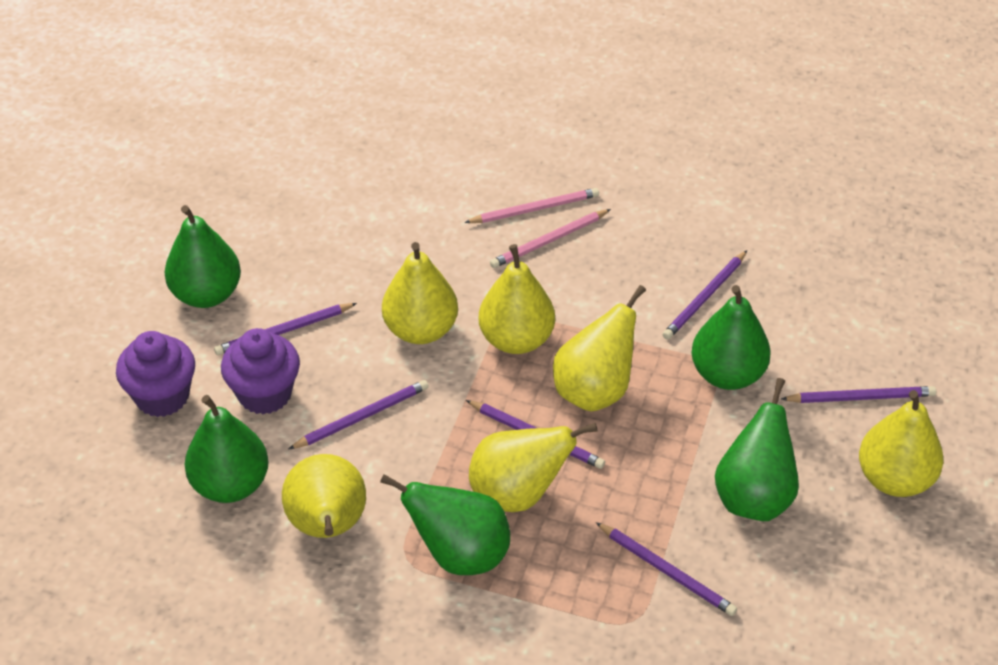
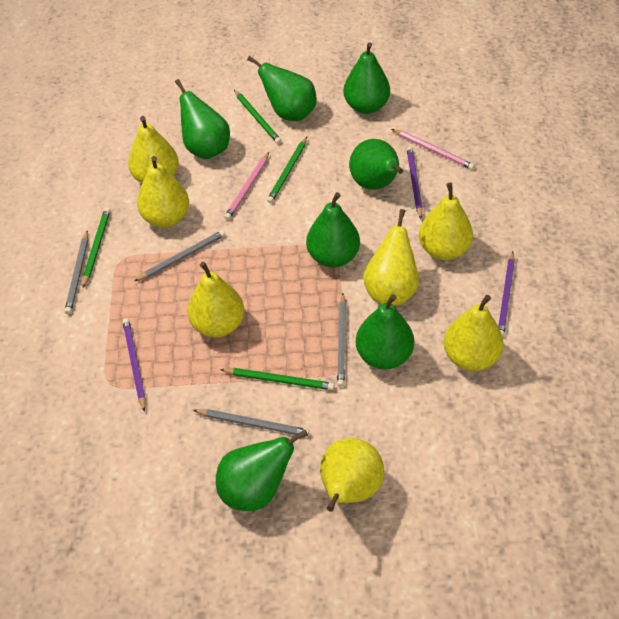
green pear: [165,205,241,308] [185,395,269,503] [380,474,510,575] [691,285,771,390] [715,378,799,521] = 5 -> [175,79,230,159] [216,430,308,511] [247,56,317,121] [306,192,360,267] [343,42,390,114] [349,139,403,190] [356,294,414,369] = 7
green pencil: none = 0 -> [82,208,110,288] [220,368,334,390] [234,90,281,144] [267,137,307,203] = 4
grey pencil: none = 0 -> [64,231,88,314] [135,230,226,281] [193,409,309,437] [337,293,346,387] = 4
purple cupcake: [116,331,195,417] [221,328,300,415] = 2 -> none = 0
purple pencil: [214,303,357,355] [289,380,429,449] [466,400,605,469] [596,522,737,616] [662,250,747,340] [781,386,936,403] = 6 -> [122,318,146,412] [407,146,423,219] [498,252,515,337] = 3
yellow pear: [282,454,366,538] [382,242,458,344] [469,423,597,512] [479,244,555,354] [553,285,646,412] [859,390,944,497] = 6 -> [128,116,179,183] [137,156,189,227] [187,262,244,338] [320,438,385,512] [363,209,419,305] [419,182,473,260] [444,295,504,371] = 7

